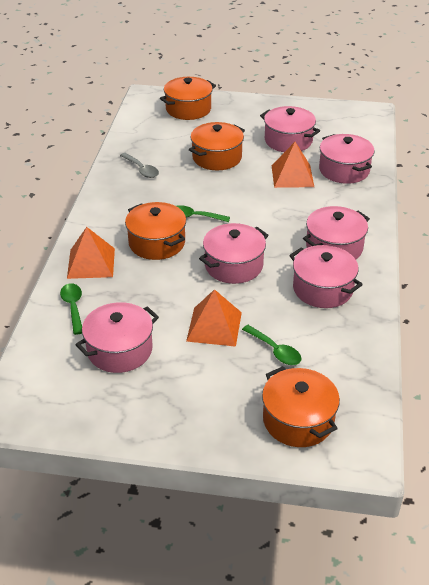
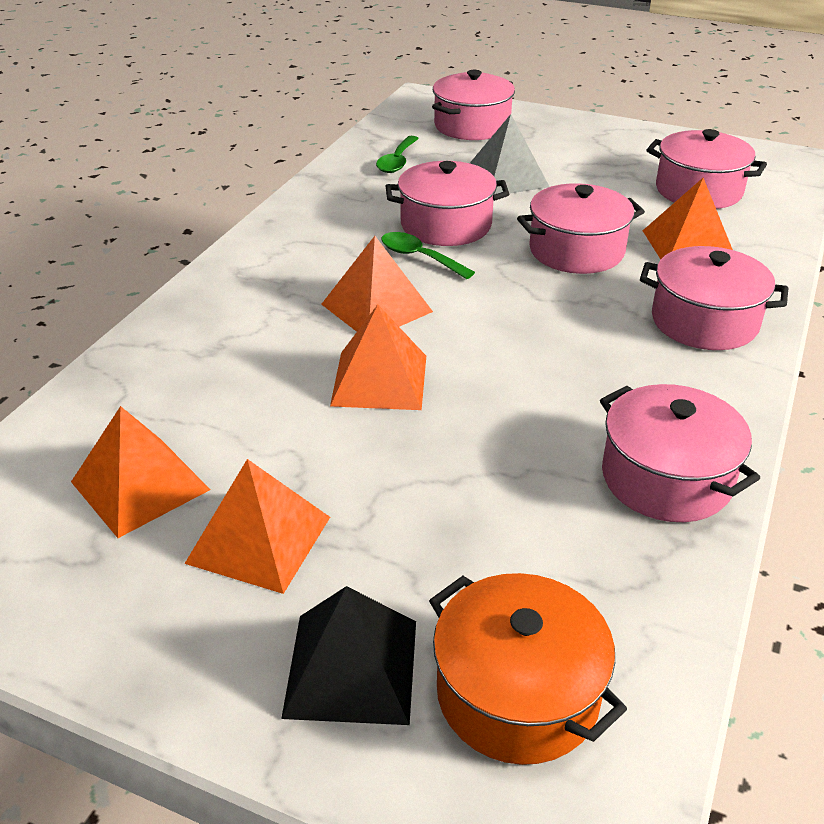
black pyramid: none = 0 -> [281,586,416,725] = 1
green spoon: [60,283,82,335] [177,205,230,222] [242,325,302,365] = 3 -> [376,136,419,173] [381,232,475,279] = 2
grey pyramid: none = 0 -> [470,114,550,194] = 1
grey spoon: [120,153,159,178] = 1 -> none = 0
orange pot: [125,202,186,260] [160,77,216,120] [189,122,245,170] [262,366,340,447] = 4 -> [429,573,627,765] = 1
orange pyramid: [67,227,115,279] [186,289,242,347] [271,142,314,188] = 3 -> [71,406,211,538] [184,459,330,594] [321,236,433,332] [330,305,426,410] [643,178,733,259] = 5

